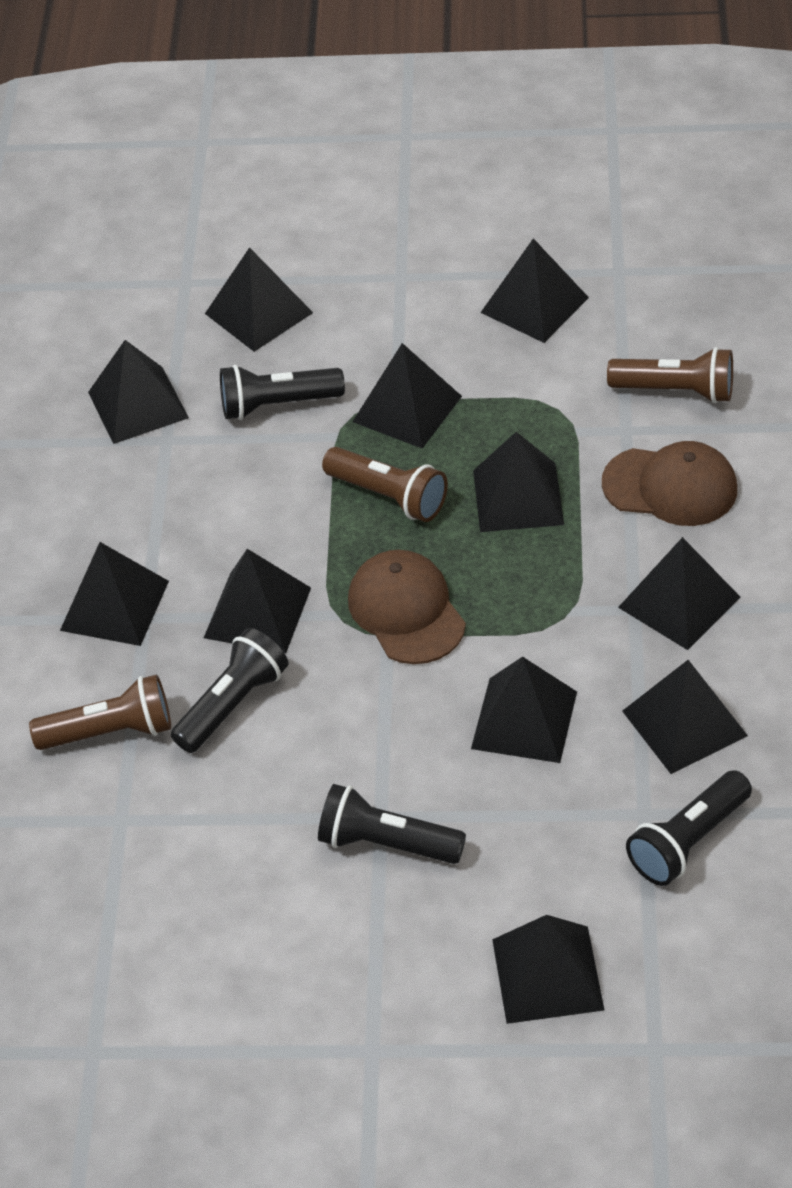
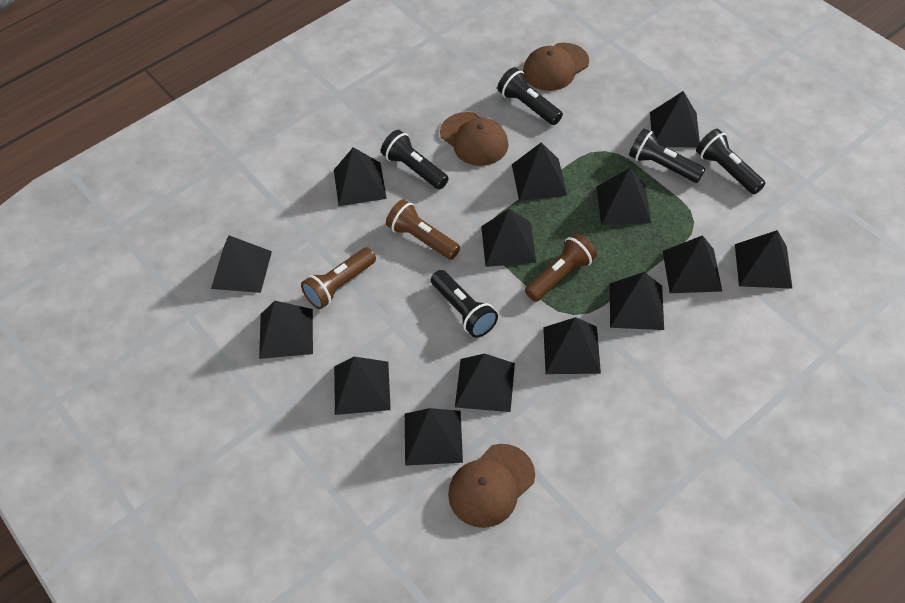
black flashlight: [171,628,289,753] [220,365,345,420] [318,784,466,864] [626,770,752,886] = 4 -> [381,130,449,189] [431,270,498,338] [497,67,563,125] [629,129,705,183] [696,129,765,194] = 5
black pyramid: [60,542,169,646] [88,340,189,444] [204,549,311,653] [205,247,313,352] [353,343,462,449] [471,656,577,763] [473,432,564,532] [480,238,589,343] [492,915,604,1024] [618,537,740,650] [622,660,748,774] = 11 -> [211,235,272,293] [259,301,313,359] [334,147,387,206] [334,357,391,415] [405,408,463,466] [455,353,515,412] [481,209,536,267] [512,142,567,201] [543,317,601,374] [596,168,651,225] [610,272,664,330] [650,91,700,148] [663,235,722,293] [735,230,793,289] = 14
brown cap: [348,550,466,664] [602,441,737,526] = 2 -> [440,112,509,166] [448,444,535,528] [523,43,589,91] = 3

